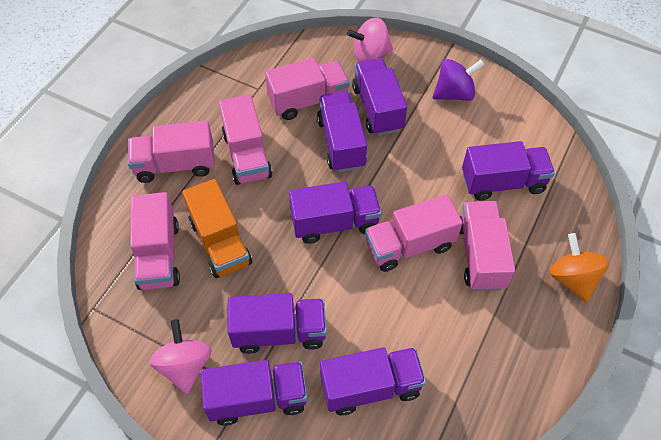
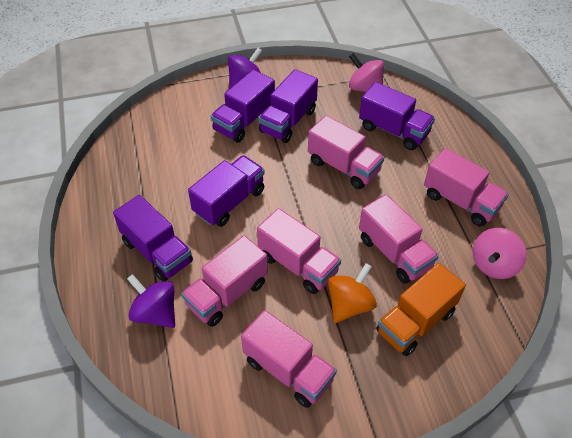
purple spinning top: [433,59,485,101] = 1 -> [127,274,175,328] [228,48,262,89] = 2
purple truck: [201,360,307,426] [228,293,327,354] [289,181,381,244] [317,92,367,172] [320,347,426,415] [352,58,407,136] [462,141,555,201] = 7 -> [113,195,193,281] [188,155,265,227] [211,69,275,143] [258,69,318,143] [359,82,435,150] = 5

